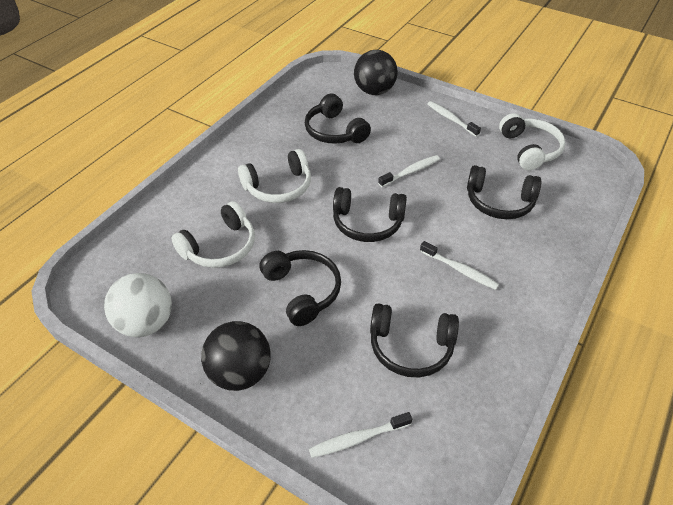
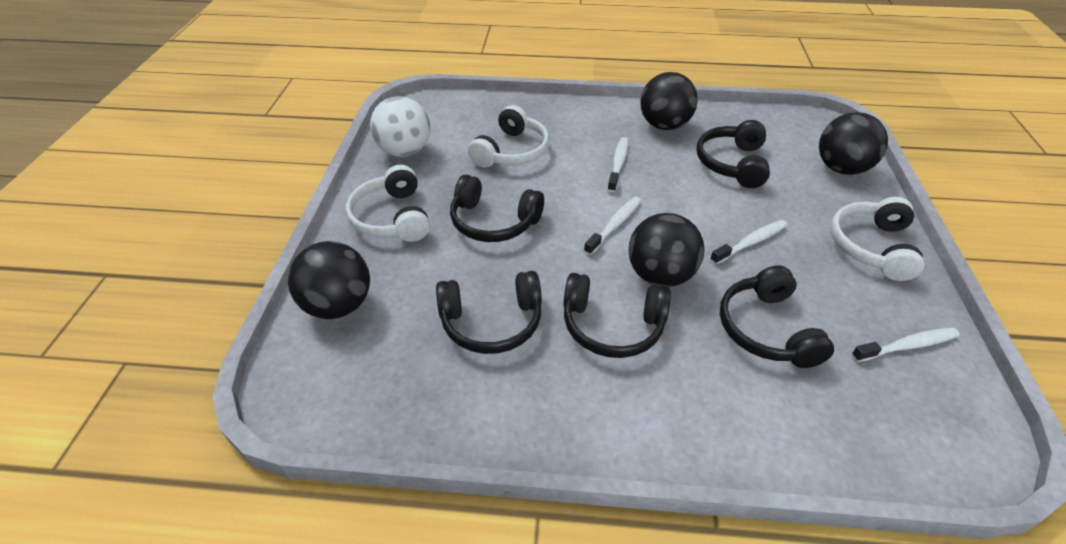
black ball: [201,321,271,391] [354,50,398,95] = 2 -> [288,241,370,319] [628,213,705,287] [640,72,698,130] [819,112,888,175] = 4

